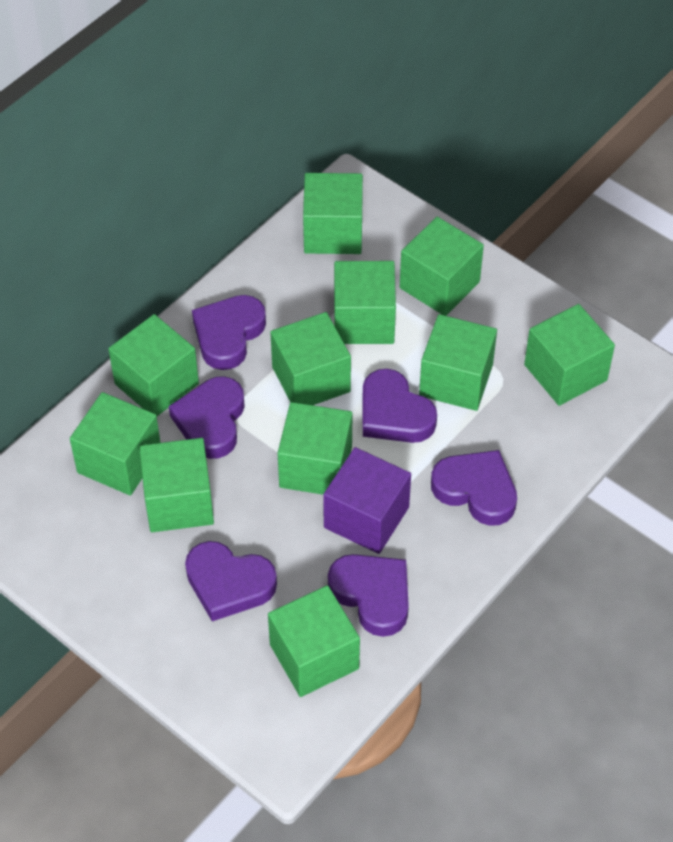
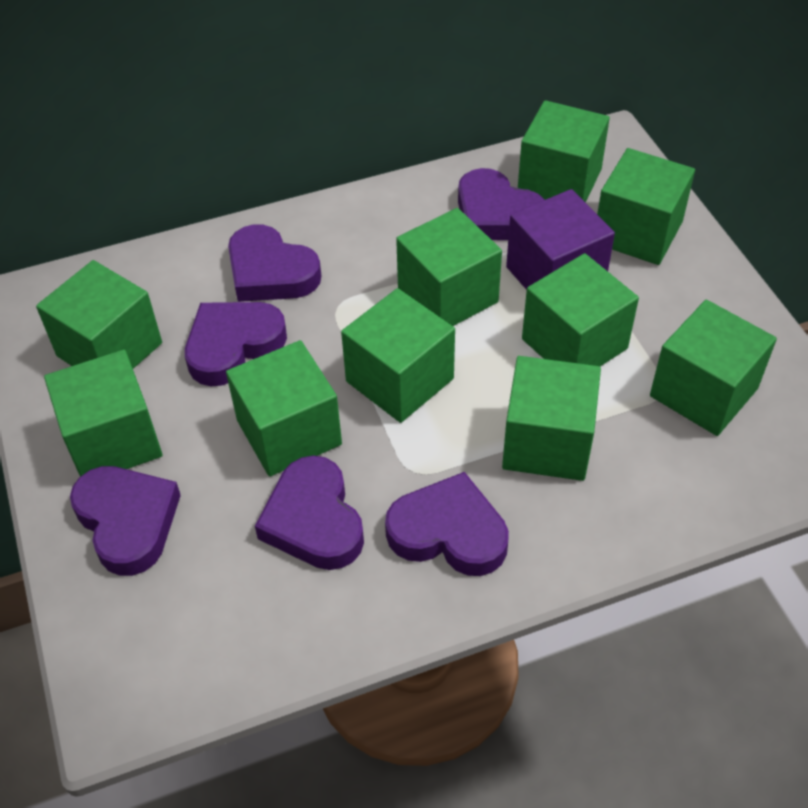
green cube: [70,392,160,496] [108,314,199,416] [139,438,214,532] [268,585,360,697] [270,312,351,405] [278,402,353,495] [303,173,363,254] [334,261,396,344] [400,217,484,316] [419,314,497,411] [524,304,615,406] = 11 -> [36,260,162,369] [44,350,163,476] [226,340,342,477] [341,288,455,423] [396,208,502,326] [502,356,601,481] [518,100,610,203] [522,253,639,366] [597,148,695,265] [650,300,777,436] = 10

